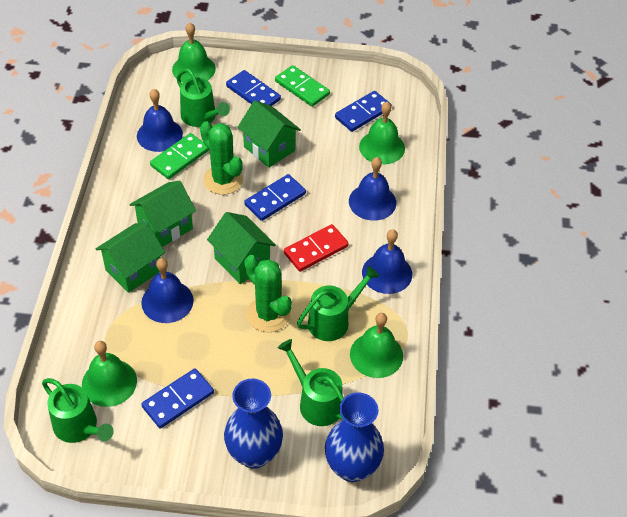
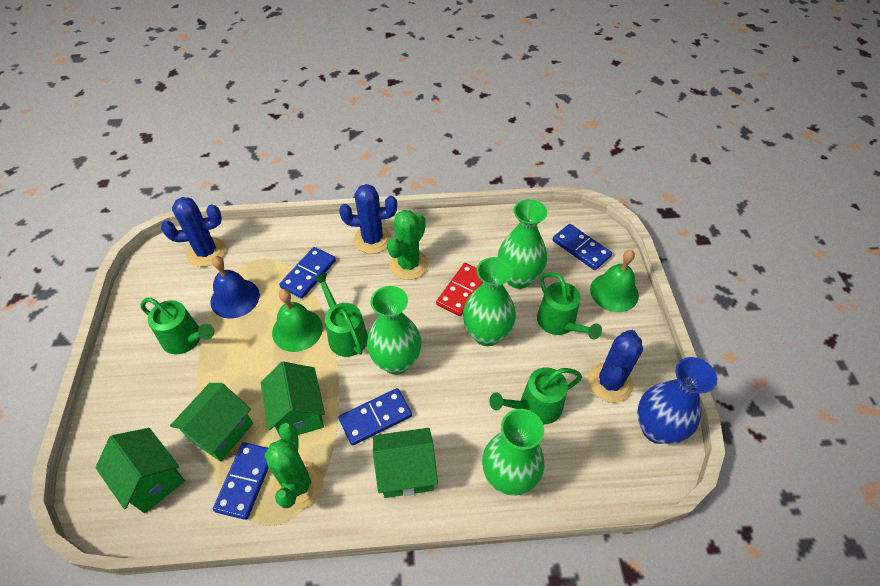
blue bell: [137,89,183,152] [141,258,194,323] [349,157,396,221] [362,229,412,294] = 4 -> [210,256,260,319] = 1
blue cactus: none = 0 -> [161,197,226,267] [339,184,397,254] [588,330,643,403] = 3
blue vase: [224,379,283,469] [325,392,384,482] = 2 -> [637,357,717,444] = 1
green bell: [82,341,137,407] [172,23,216,82] [350,313,403,378] [359,102,405,165] = 4 -> [272,289,323,352] [590,250,639,312] = 2
green domino: [150,133,209,179] [275,65,330,107] = 2 -> none = 0
green vase: none = 0 -> [367,286,422,375] [463,257,516,346] [482,409,544,496] [498,199,547,289] = 4

